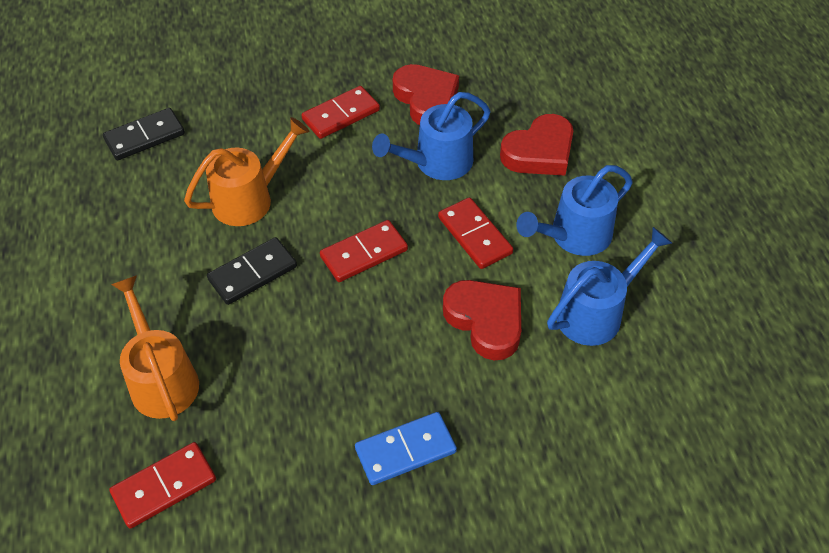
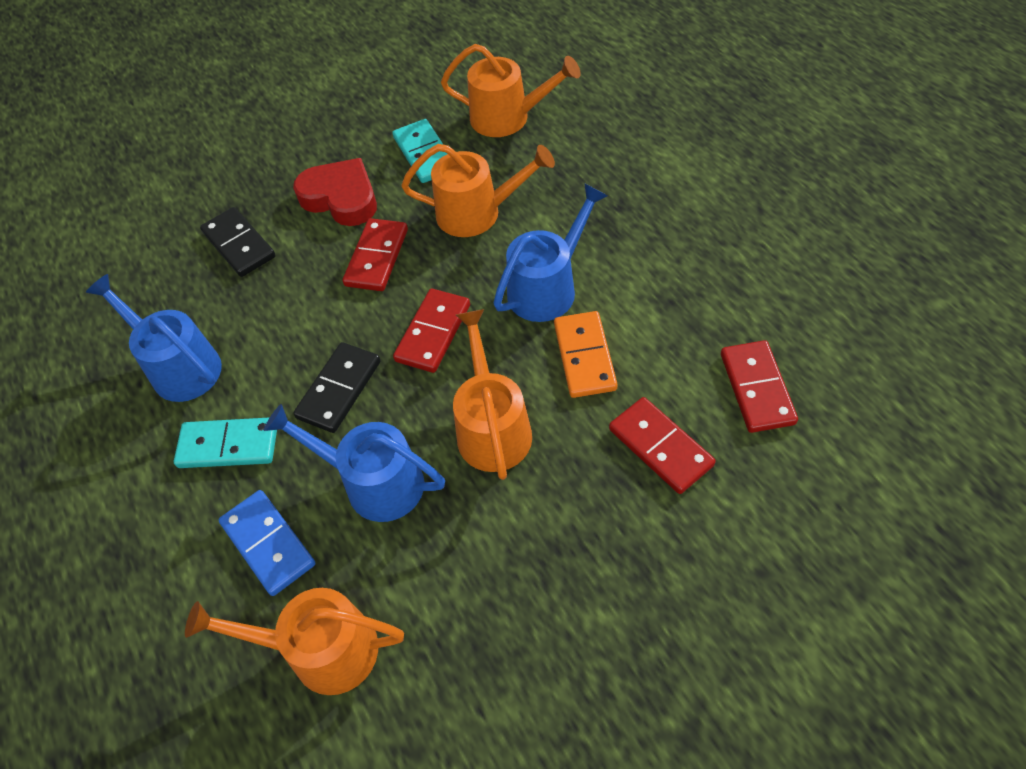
orange domino: none = 0 -> [554,311,617,398] = 1
orange watering can: [111,275,199,421] [184,117,310,226] = 2 -> [185,588,404,695] [401,144,555,237] [441,44,581,137] [453,309,532,480] = 4
red heart: [393,64,459,125] [443,280,521,360] [500,114,573,176] = 3 -> [293,158,377,226] = 1
turquoise domino: none = 0 -> [174,417,277,468] [393,119,447,183] = 2

